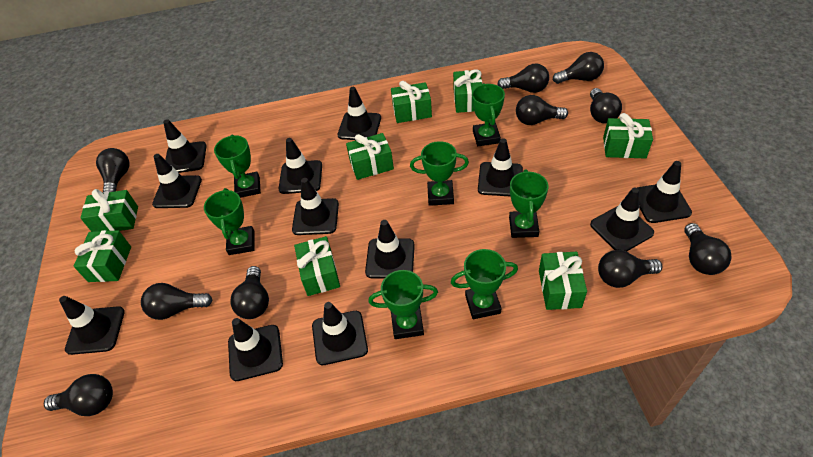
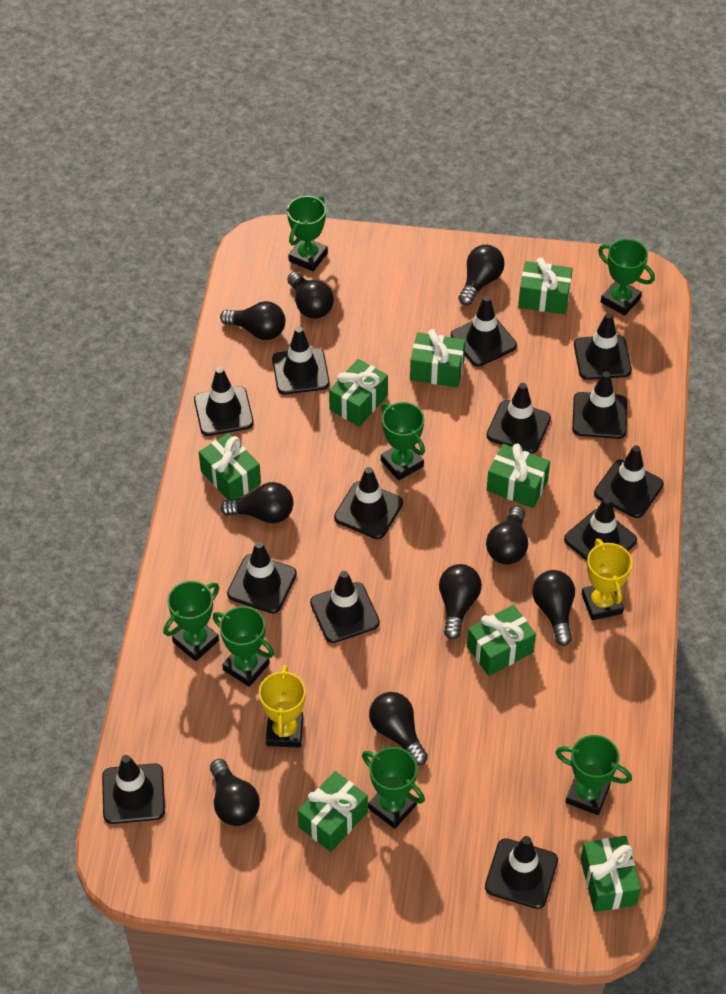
black light bulb: [44,374,113,416] [96,148,130,193] [141,283,212,320] [230,266,269,319] [497,63,549,93] [516,95,568,125] [553,52,604,84] [590,88,622,123] [598,250,663,288] [684,223,732,275] = 10 -> [210,759,260,826] [220,301,285,340] [220,482,294,524] [288,272,334,319] [369,692,428,765] [439,564,482,640] [458,245,505,306] [486,506,528,565] [532,570,575,646] = 9
black traffic cone: [59,296,125,355] [152,154,202,208] [163,119,207,173] [228,318,283,381] [278,138,322,194] [292,178,339,235] [312,302,368,365] [337,87,381,140] [365,220,415,278] [478,138,523,196] [590,188,654,252] [637,161,692,223] = 12 -> [102,755,165,824] [194,367,254,436] [227,541,297,613] [272,327,330,395] [310,571,380,643] [334,467,403,539] [451,296,517,367] [485,836,558,909] [486,383,551,454] [564,497,637,561] [572,371,627,439] [574,313,632,380] [594,445,664,518] = 13
yellow trophy: none = 0 -> [259,665,306,747] [582,539,632,620] = 2

